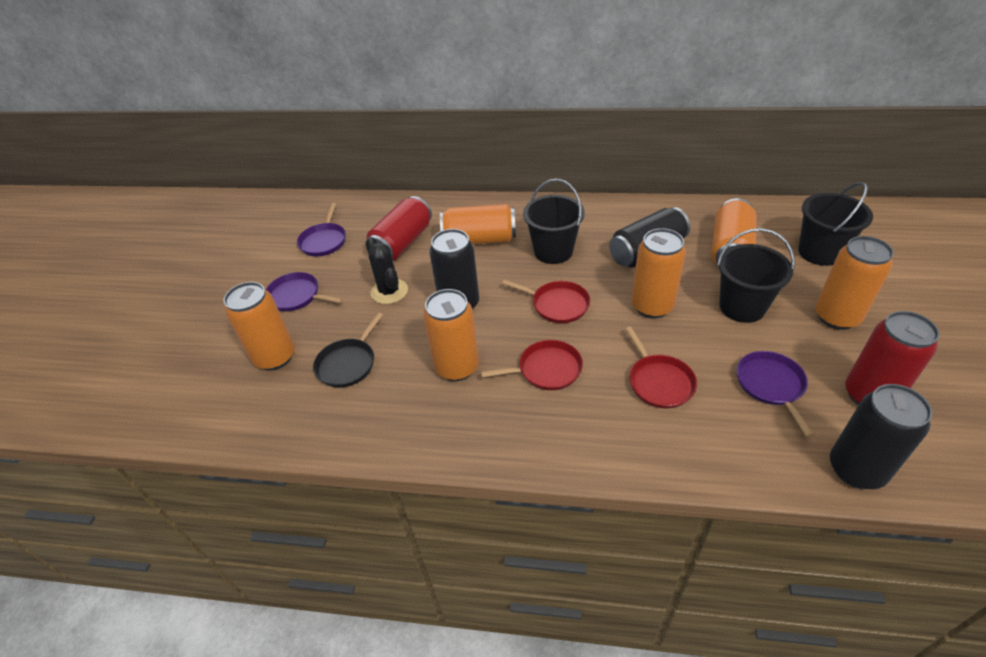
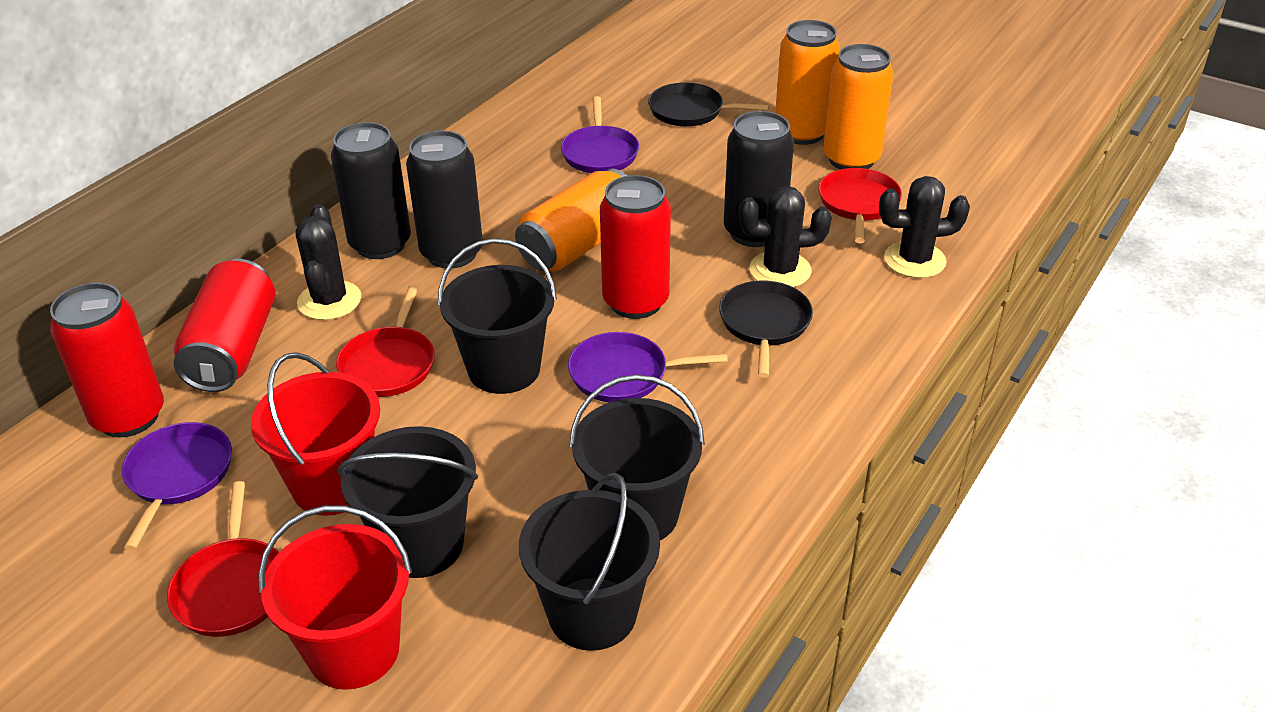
black bucket: [523,179,585,264] [717,228,795,323] [798,182,873,266] = 3 -> [338,426,478,578] [438,238,557,394] [519,473,660,651] [569,374,705,540] = 4
black cactus: [366,237,408,304] = 1 -> [296,204,361,320] [739,186,832,287] [879,176,970,278] = 3
black pan: [313,313,383,388] = 1 -> [648,83,769,126] [719,281,813,378] = 2
orange can: [224,282,295,371] [423,289,479,381] [440,204,516,244] [632,228,686,318] [712,198,757,264] [815,236,894,330] = 6 -> [515,169,627,271] [775,20,840,145] [823,44,894,169] = 3
red bucket: none = 0 -> [251,352,380,516] [258,505,412,690] = 2
red can: [366,196,432,261] [845,311,940,406] = 2 -> [50,283,164,437] [174,259,275,392] [600,175,671,319] = 3

